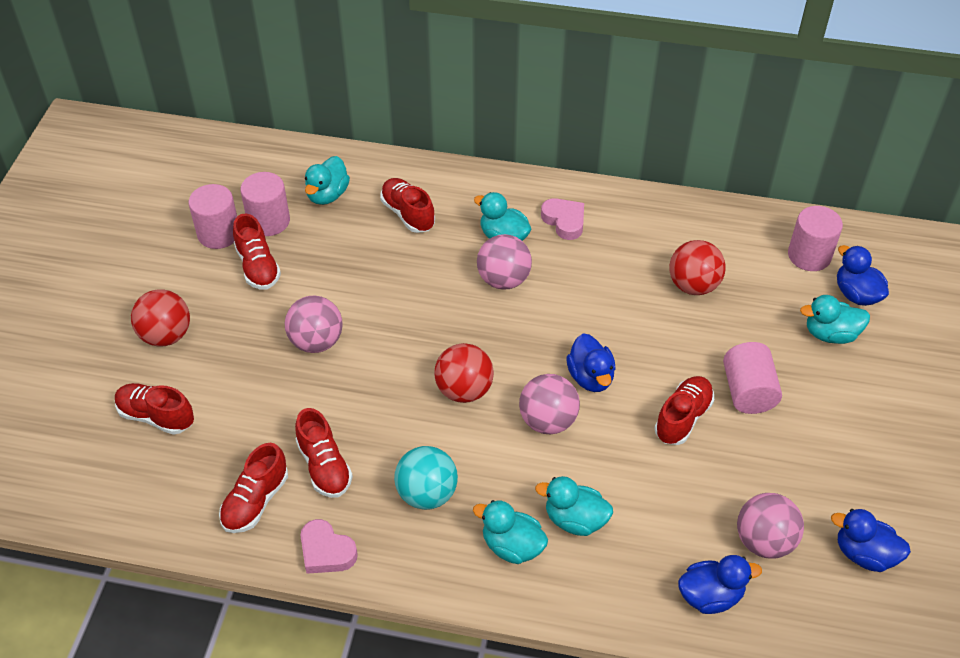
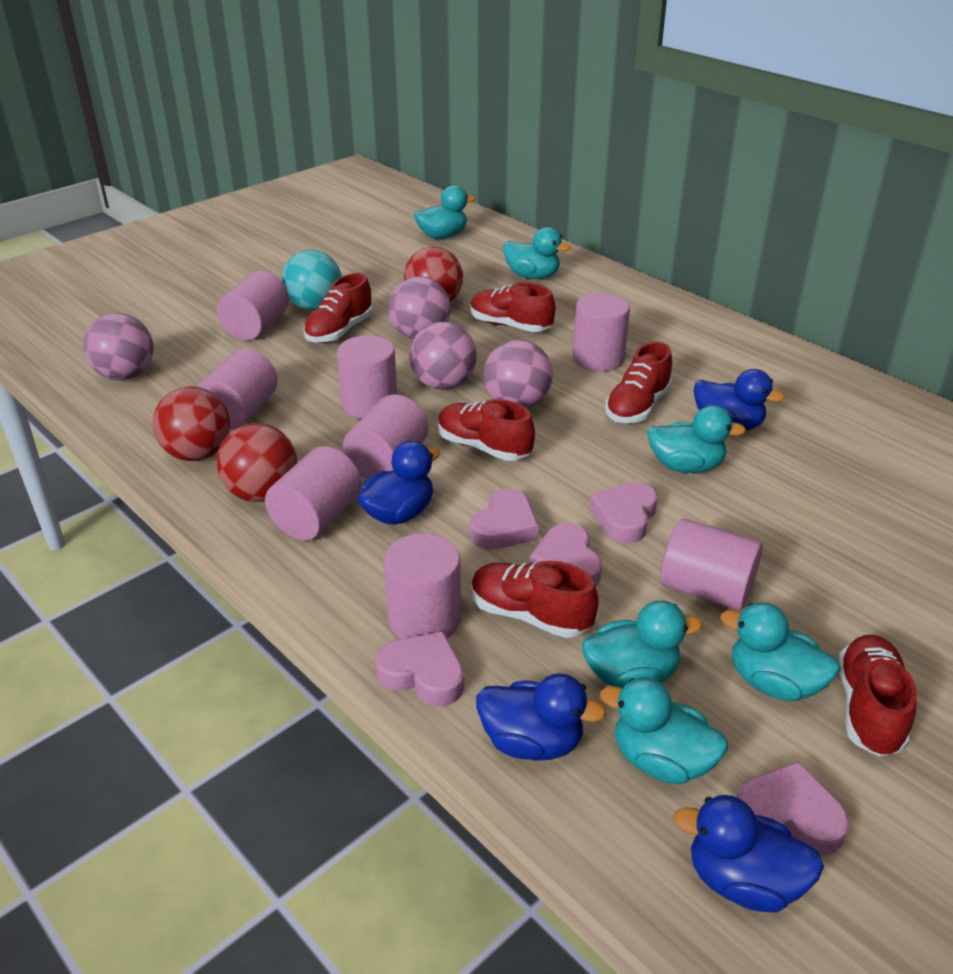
pink cylinder: [189,184,237,249] [240,172,290,236] [723,342,782,414] [788,206,843,271] = 4 -> [197,348,278,429] [217,271,289,340] [265,446,362,540] [337,335,397,419] [343,394,429,479] [384,533,461,639] [573,293,630,371] [660,519,763,610] = 8
pink heart: [301,519,358,574] [541,198,584,240] = 2 -> [376,631,464,706] [470,489,539,550] [529,523,602,587] [590,482,658,543] [737,761,849,855] = 5
turquoise duck: [305,156,350,205] [473,500,548,564] [474,192,531,241] [535,476,613,536] [800,295,870,344] = 5 -> [414,185,475,239] [503,227,571,279] [582,601,702,688] [600,677,728,784] [647,405,746,473] [720,602,840,701] = 6

